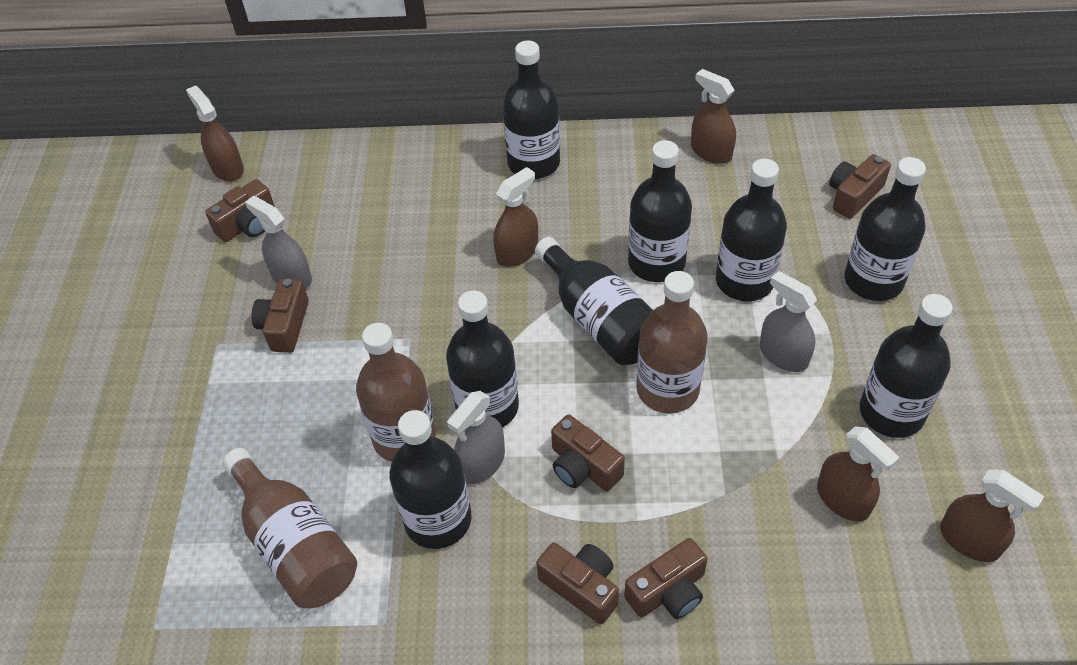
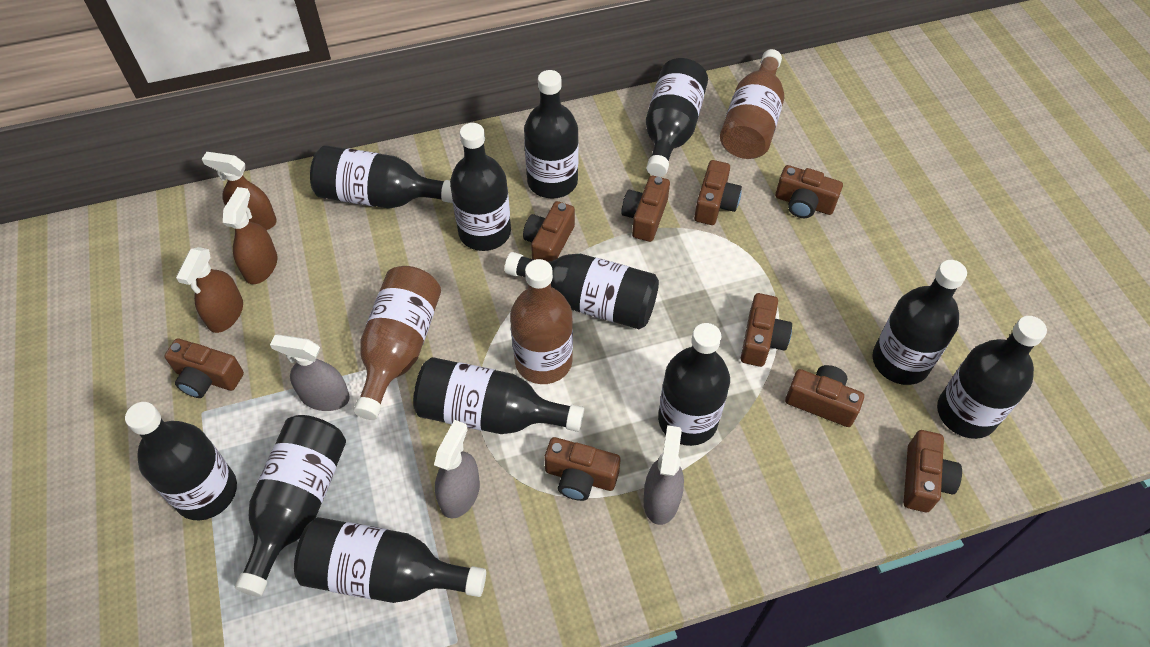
black bottle: [389,410,472,549] [446,290,519,428] [503,40,560,179] [535,237,653,365] [628,140,692,282] [716,159,787,301] [844,157,926,301] [860,294,953,438] = 8 -> [125,402,237,521] [235,415,346,597] [294,517,486,603] [310,145,453,209] [413,357,584,434] [450,123,511,251] [505,252,659,329] [524,70,579,199] [646,58,708,177] [658,323,730,446] [872,260,967,385] [937,316,1047,439] = 12
brown camera: [205,179,275,242] [251,278,309,353] [536,543,619,624] [551,415,625,491] [624,538,708,619] [829,154,891,219] = 6 -> [164,338,244,398] [523,201,575,262] [544,437,620,501] [621,176,670,242] [694,160,742,225] [741,293,792,367] [775,165,843,218] [785,365,864,427] [904,430,962,512] = 9
brown spray bottle: [186,86,244,181] [494,167,538,267] [691,69,736,164] [817,426,900,522] [940,470,1044,562] = 5 -> [176,247,243,333] [202,152,277,230] [223,187,277,284] = 3

